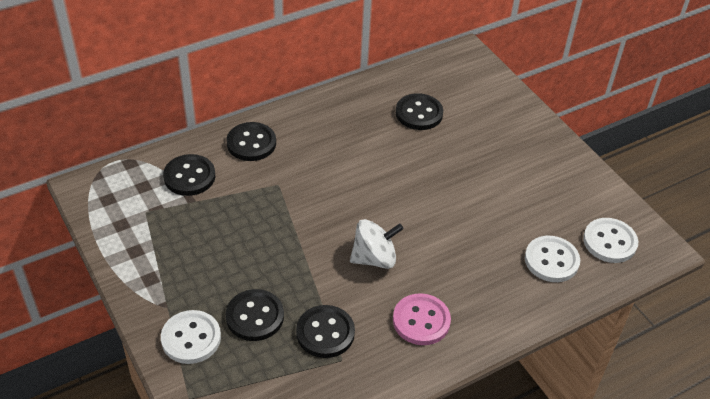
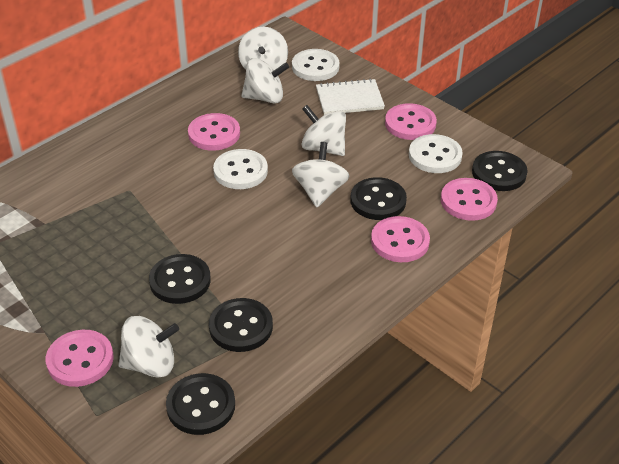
pink button: [393,293,451,345] = 1 -> [46,330,114,387] [188,113,240,151] [371,216,430,262] [385,103,437,140] [441,178,498,221] = 5
white notebook: none = 0 -> [316,79,385,115] = 1
white spinning top: [350,219,404,269] = 1 -> [118,316,179,378] [238,27,288,70] [241,58,289,103] [292,142,349,207] [301,105,346,156] = 5

